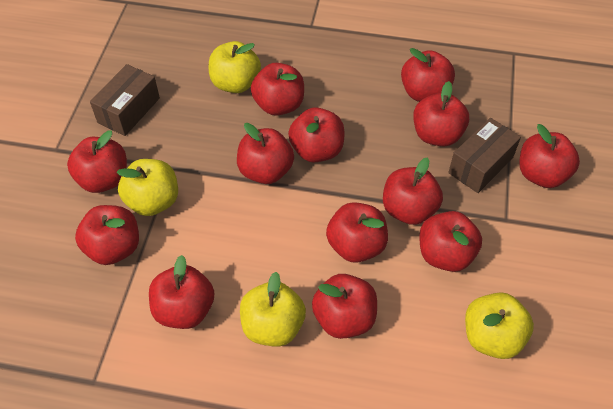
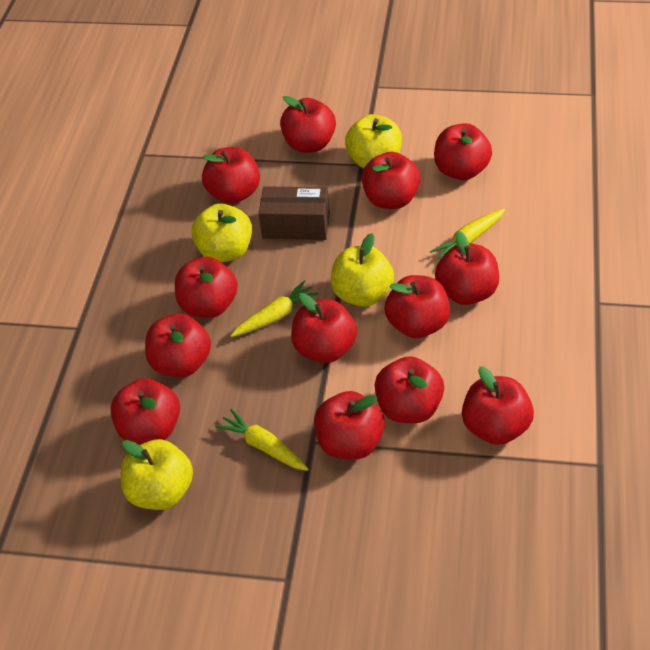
brown box: [90,64,160,136] [448,118,521,193] = 2 -> [258,186,330,240] = 1
yellow carrot: none = 0 -> [215,409,309,471] [230,280,319,337] [430,208,505,258] = 3

